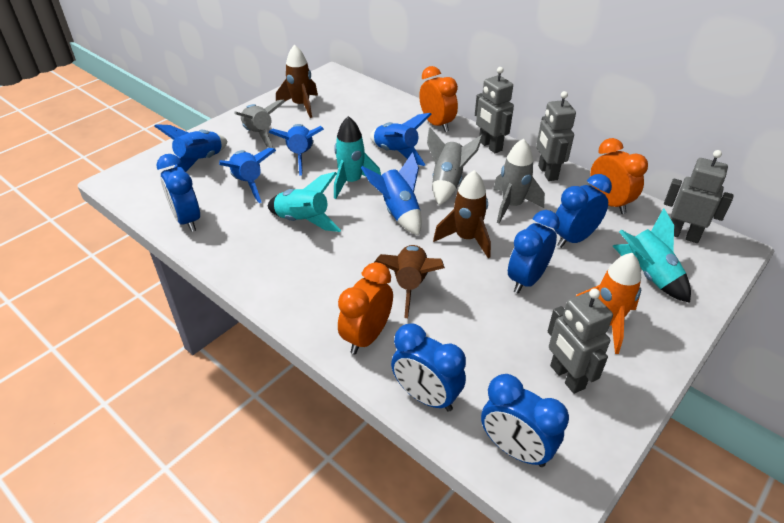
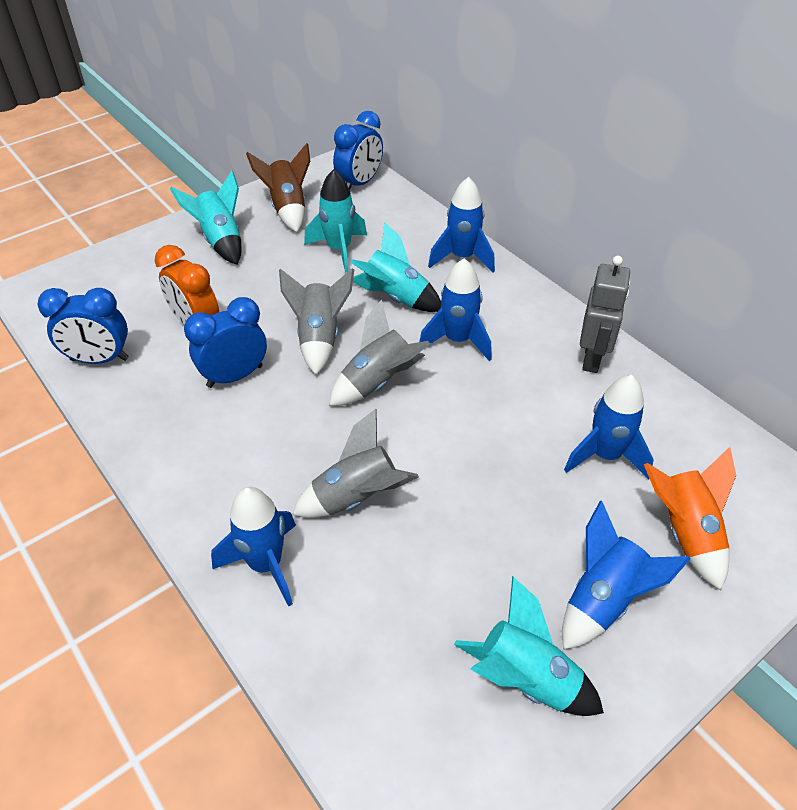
blue clock: [156,154,200,232] [391,323,466,412] [481,374,569,467] [508,210,560,294] [554,174,612,248] = 5 -> [37,288,129,364] [184,297,267,388] [333,111,383,190] = 3
brown rocket: [276,44,318,118] [375,245,445,318] [433,170,491,258] = 3 -> [246,143,310,232] = 1
grey robot: [475,67,514,153] [536,91,576,181] [548,288,613,394] [664,150,734,243] = 4 -> [580,256,630,373] = 1
orange clock: [338,262,393,355] [419,66,458,132] [590,138,648,214] = 3 -> [155,245,219,324] = 1
turquoise rocket: [268,172,341,232] [334,116,381,199] [613,208,691,303] = 3 -> [170,171,242,265] [304,169,367,273] [350,222,441,312] [454,576,604,716] = 4

